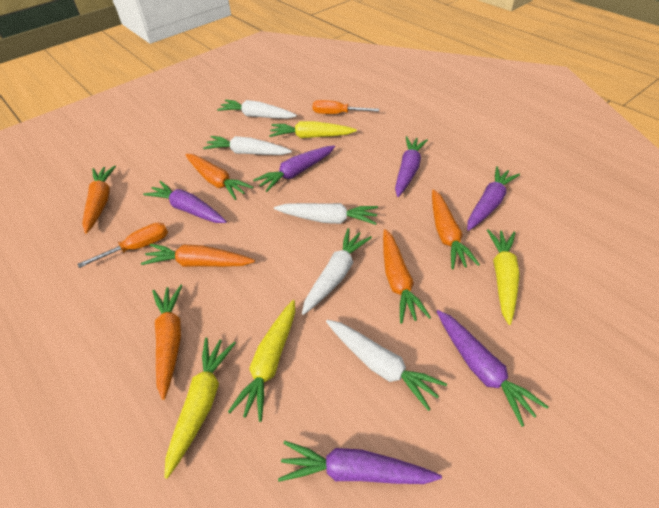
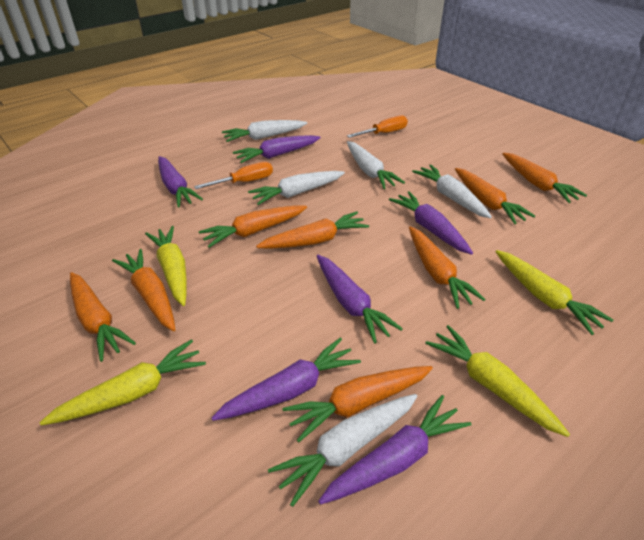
orange carrot: [82,165,116,234] [141,244,255,267] [152,285,183,400] [185,154,253,200] [383,229,431,323] [432,190,480,269] = 6 -> [70,272,136,362] [112,249,175,331] [199,205,307,248] [256,212,369,249] [282,366,433,442] [409,226,486,309] [455,168,535,224] [502,153,587,203] = 8

